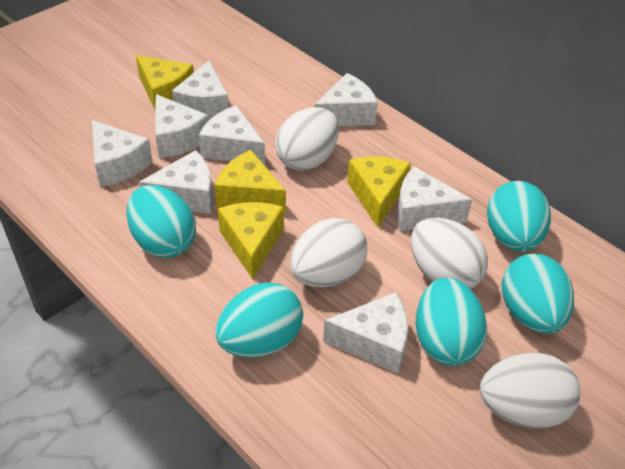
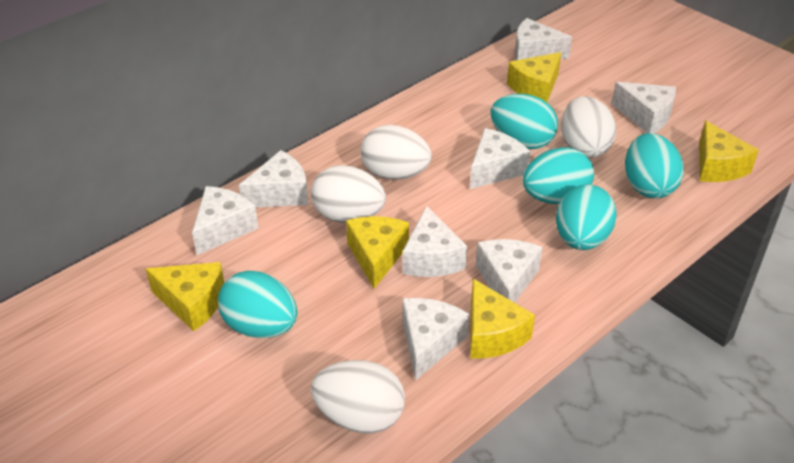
yellow cheese: [136,55,194,111] [215,150,286,213] [218,202,284,279] [347,156,411,227] = 4 -> [146,262,224,331] [346,216,409,289] [470,279,535,359] [507,52,561,103] [699,120,759,182] = 5

